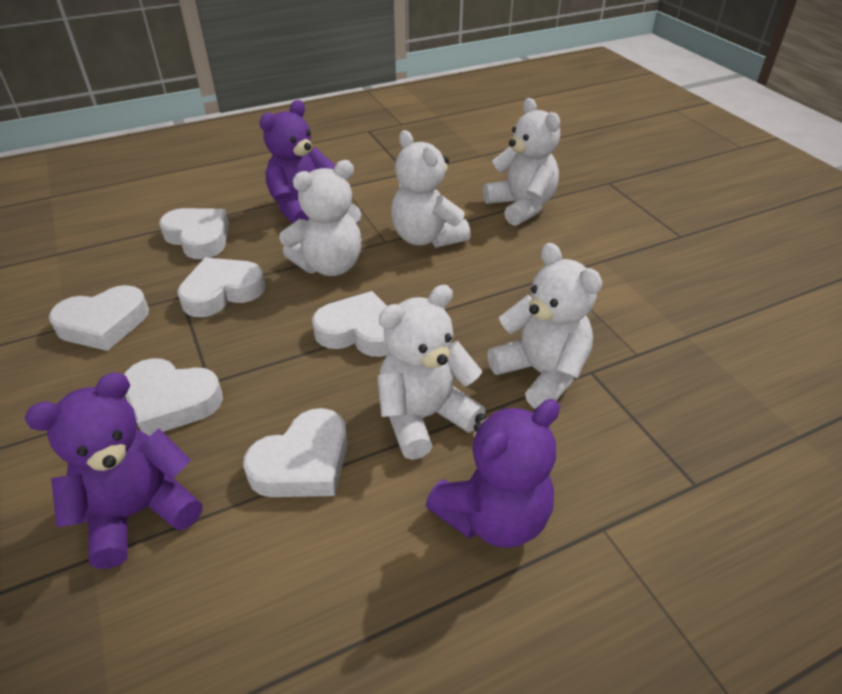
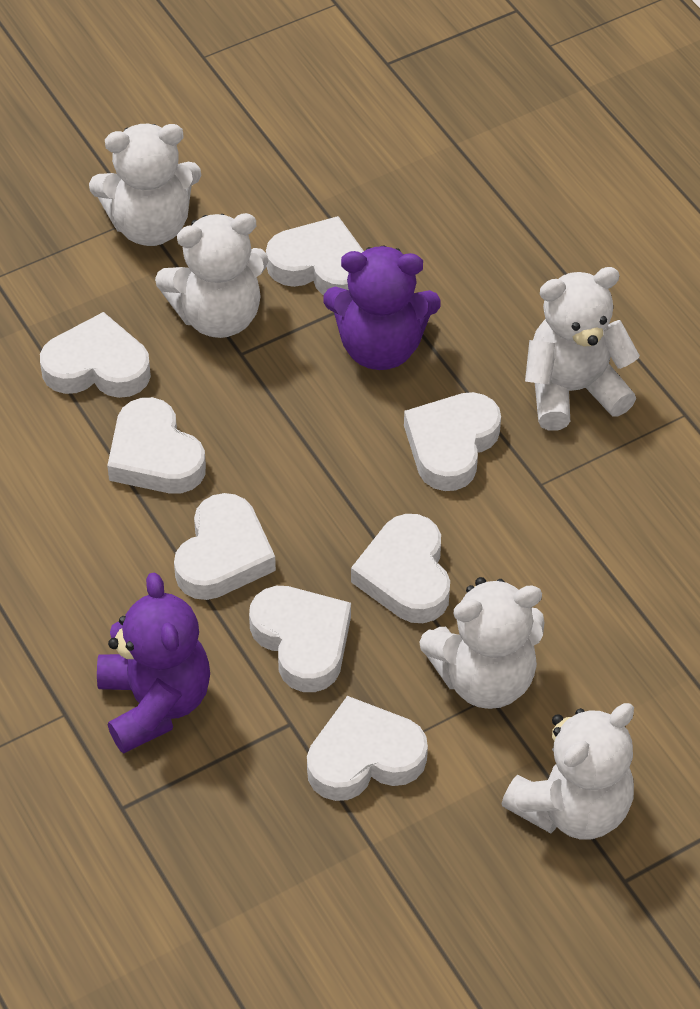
purple teddy bear: [25,372,202,569] [259,100,335,224] [426,399,560,548] = 3 -> [97,572,210,754] [323,245,441,370] = 2
white heart: [49,285,149,351] [124,358,223,436] [159,208,229,259] [177,257,266,317] [243,408,347,497] [312,291,389,357] = 6 -> [40,312,151,398] [107,397,206,494] [174,493,276,600] [249,586,351,692] [266,216,364,295] [307,696,428,801] [351,514,450,623] [404,392,501,491] = 8

